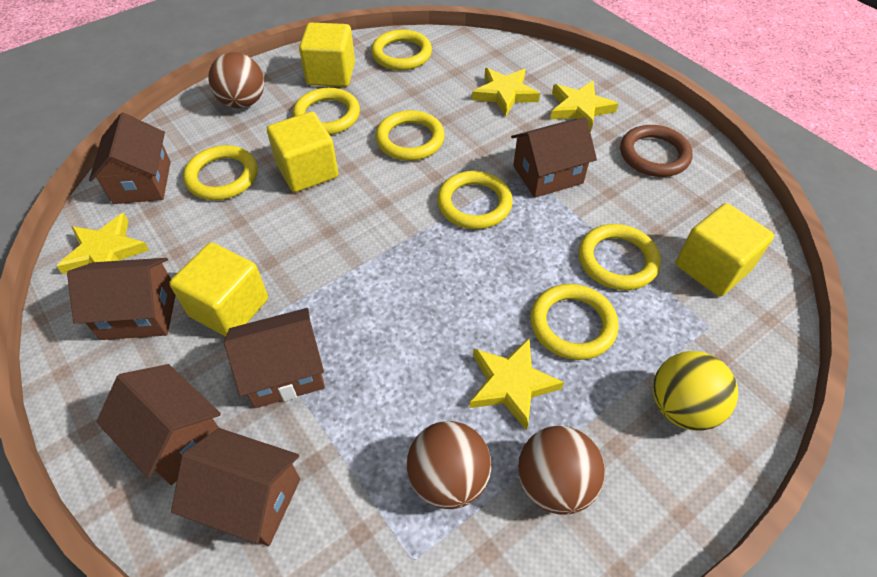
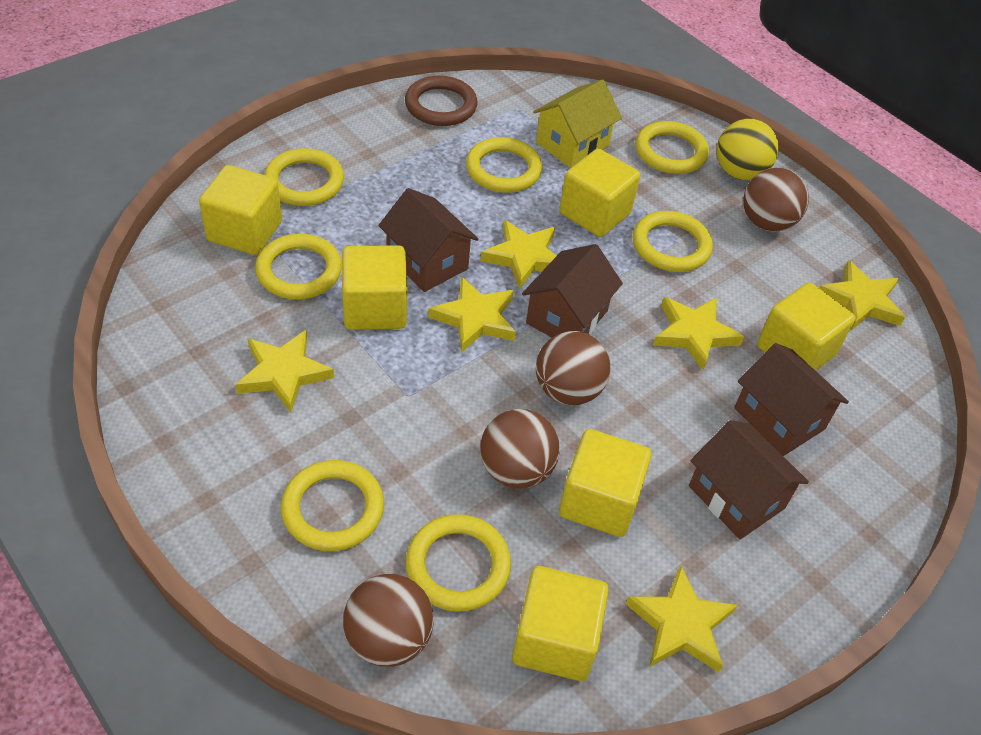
brown ball: [208,52,264,108] [407,421,492,509] [518,426,605,515] = 3 -> [343,574,434,667] [480,409,560,489] [536,331,610,405] [743,168,809,232] = 4
brown house: [67,258,176,340] [89,112,171,204] [97,364,221,485] [171,428,300,546] [224,308,325,408] [511,118,597,198] = 6 -> [378,188,479,292] [522,244,623,337] [689,420,809,539] [734,343,849,456] = 4
yellow cube: [169,243,268,337] [267,112,339,192] [299,23,355,87] [676,203,774,297] = 4 -> [199,165,282,255] [342,245,407,330] [512,566,609,681] [559,149,640,237] [559,429,652,537] [757,282,856,371] = 6
yellow house: none = 0 -> [533,79,622,168] = 1
yellow star: [56,213,149,274] [469,338,564,431] [472,68,540,117] [550,81,618,132] = 4 -> [235,330,334,413] [428,276,516,353] [481,220,557,290] [626,565,738,672] [653,297,744,370] [820,260,905,330] = 6

